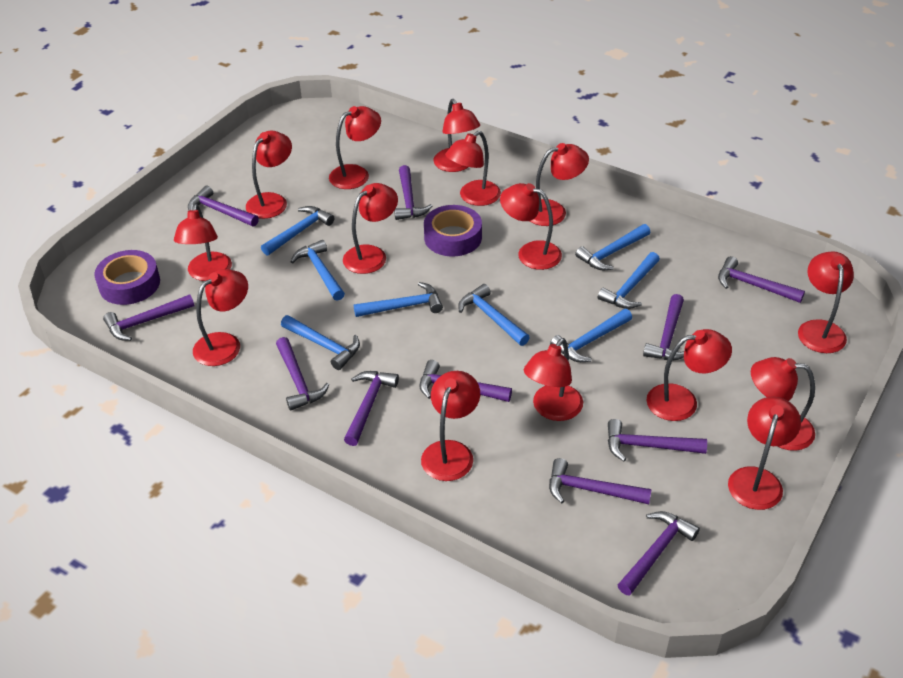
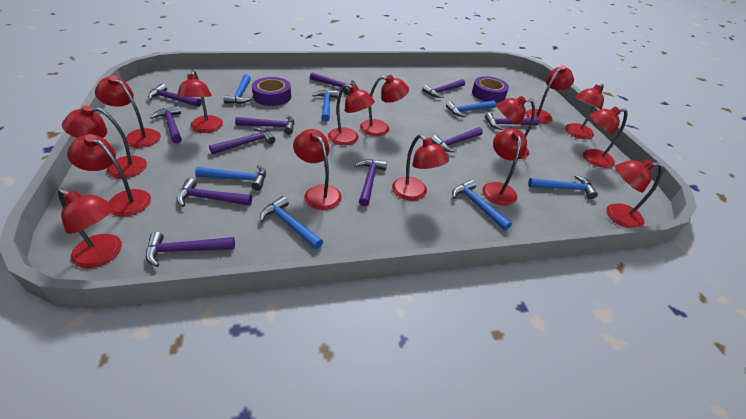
blue hammer: [261,206,334,256] [281,315,360,370] [291,240,345,301] [353,282,443,317] [458,284,530,346] [550,309,632,362] [575,224,650,270] [598,252,660,309] = 8 -> [195,165,266,190] [224,74,253,104] [260,196,323,249] [312,90,338,122] [446,100,496,117] [452,179,512,231] [528,175,598,199] = 7

